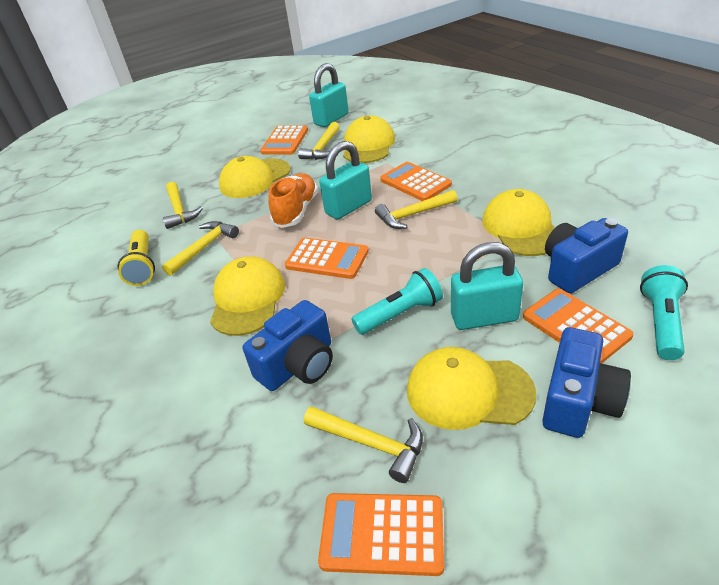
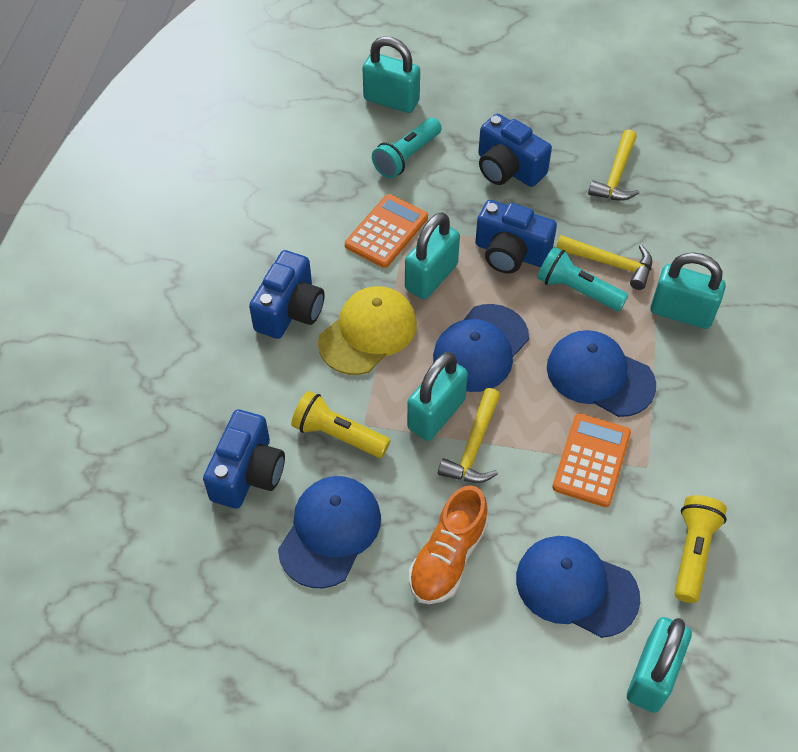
blue camera: [243,300,333,391] [542,327,631,438] [545,218,628,293] = 3 -> [203,409,285,509] [249,250,325,339] [475,200,557,274] [478,114,552,187] = 4
blue cap: none = 0 -> [278,476,381,588] [433,304,529,392] [516,536,640,638] [547,330,656,417] = 4
orange calculator: [260,125,308,155] [285,238,369,279] [318,493,444,576] [380,162,452,201] [523,289,634,363] = 5 -> [345,194,428,268] [552,413,631,507] = 2
turquoise padlock: [309,63,349,127] [319,141,372,220] [451,242,523,330] = 3 -> [362,36,420,113] [405,212,460,299] [407,352,468,441] [627,617,692,713] [650,252,726,329] = 5
yellow cap: [210,256,285,336] [219,156,290,198] [343,115,395,163] [407,347,536,430] [482,189,555,256] = 5 -> [318,286,417,375] = 1
yellow flashlight: [118,230,155,286] = 1 -> [291,391,390,458] [675,495,727,603] = 2
yellow hammer: [162,221,239,276] [163,182,203,229] [298,122,340,160] [304,406,423,483] [375,190,458,229] = 5 -> [438,388,500,483] [556,235,652,290] [588,129,639,201] = 3

